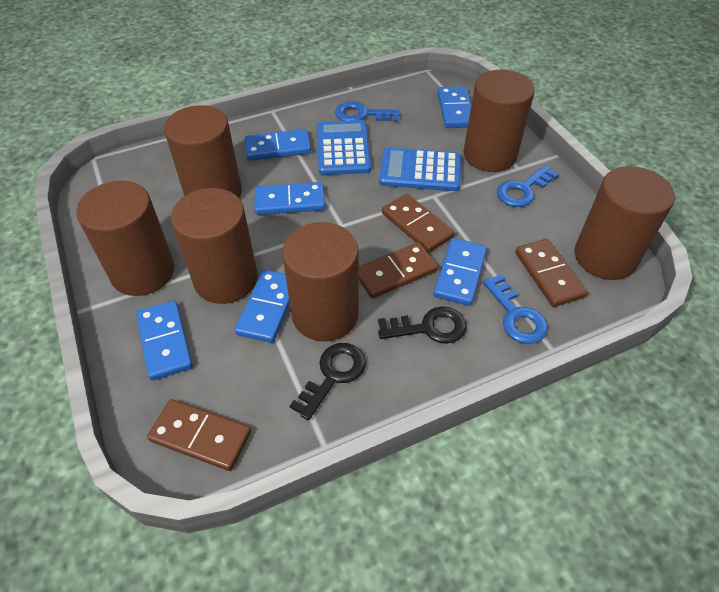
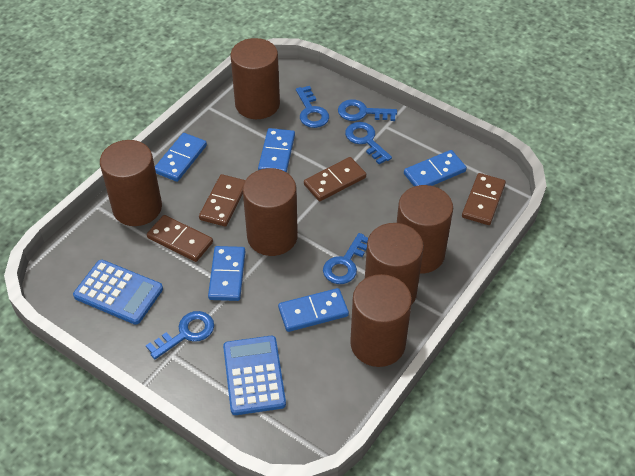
black key: [290,343,366,421] [378,306,467,344] = 2 -> none = 0
blue domino: [136,300,193,380] [235,270,290,343] [245,129,311,161] [255,182,325,215] [434,238,487,306] [438,86,471,128] = 6 -> [155,133,207,182] [208,246,245,301] [258,128,295,173] [278,288,349,332] [404,150,467,186] = 5
blue key: [335,101,401,122] [483,274,548,344] [497,165,559,207] = 3 -> [146,311,214,359] [296,86,329,128] [323,233,368,284] [338,99,397,121] [345,122,392,165] = 5

